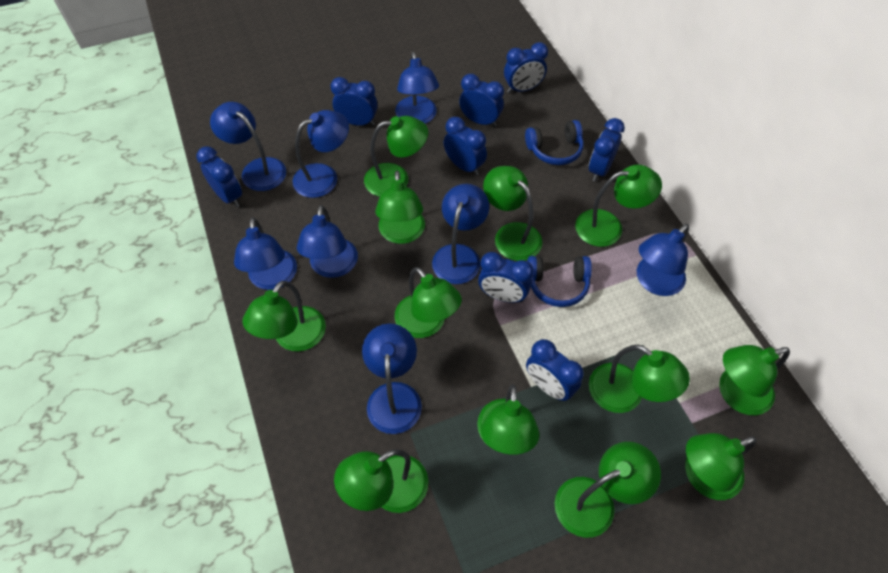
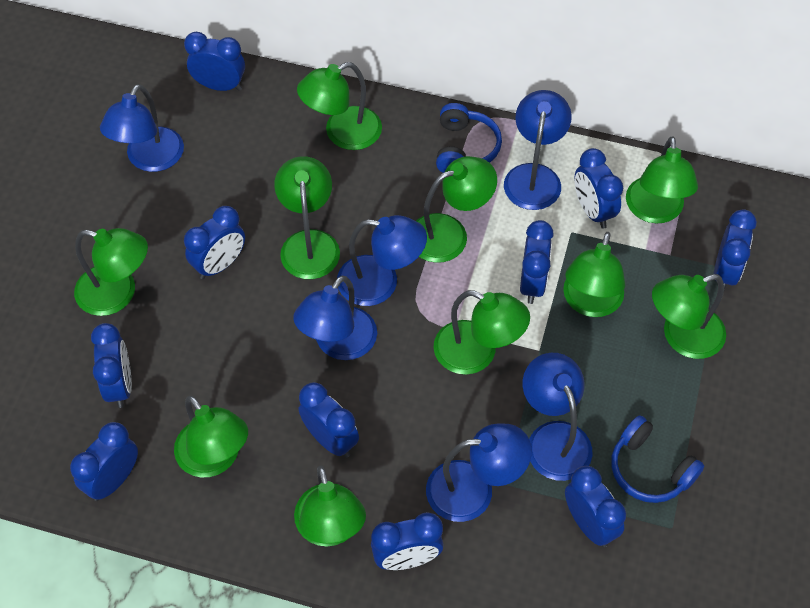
blue clock: [196,146,242,208] [330,77,378,126] [444,117,487,176] [459,74,504,127] [478,252,534,303] [504,42,548,93] [526,339,584,401] [588,118,625,182] = 8 -> [70,422,138,501] [91,323,132,408] [184,32,245,91] [184,206,245,279] [298,382,359,458] [371,512,444,570] [520,220,554,304] [565,466,626,547] [575,148,623,229] [714,209,757,290] = 10
blue lamp: [210,102,286,191] [234,217,297,290] [293,110,349,198] [297,205,358,278] [362,324,422,434] [395,52,439,124] [432,184,489,284] [637,224,689,296] = 8 -> [100,84,184,172] [293,276,377,360] [337,215,427,306] [426,423,532,522] [504,90,572,210] [523,353,592,481] = 6
green lamp: [242,281,326,351] [334,450,428,513] [364,116,428,197] [375,171,425,244] [395,267,462,338] [477,384,539,455] [483,166,542,261] [555,442,661,538] [575,165,662,247] [589,345,690,413] [685,433,757,500] [719,345,790,415] = 12 -> [74,228,148,316] [174,396,248,477] [274,156,340,279] [294,465,366,546] [297,62,382,150] [416,156,497,263] [434,290,530,375] [563,232,625,317] [626,136,698,223] [652,274,726,359] = 10

